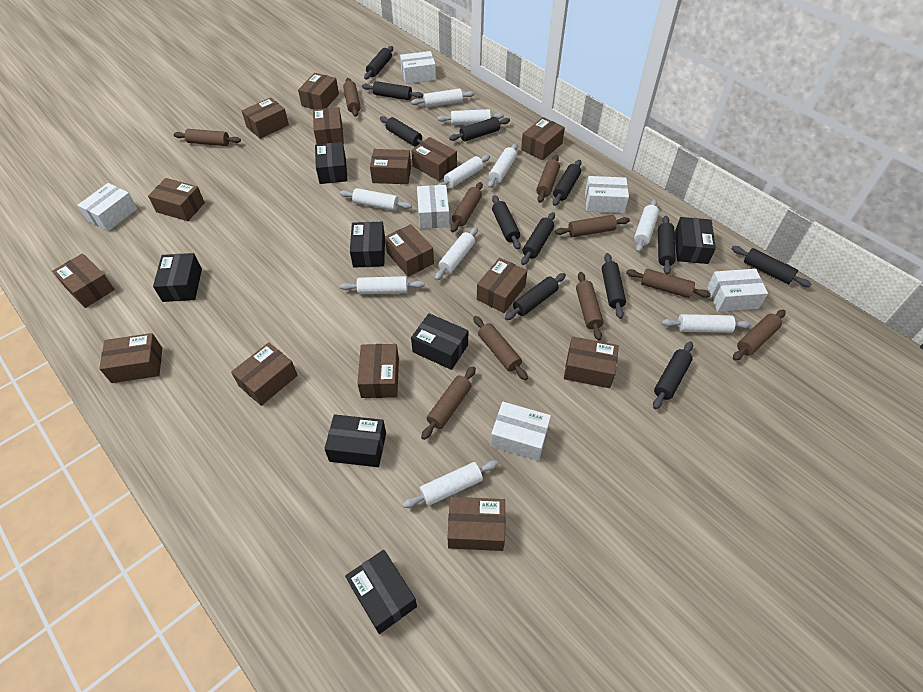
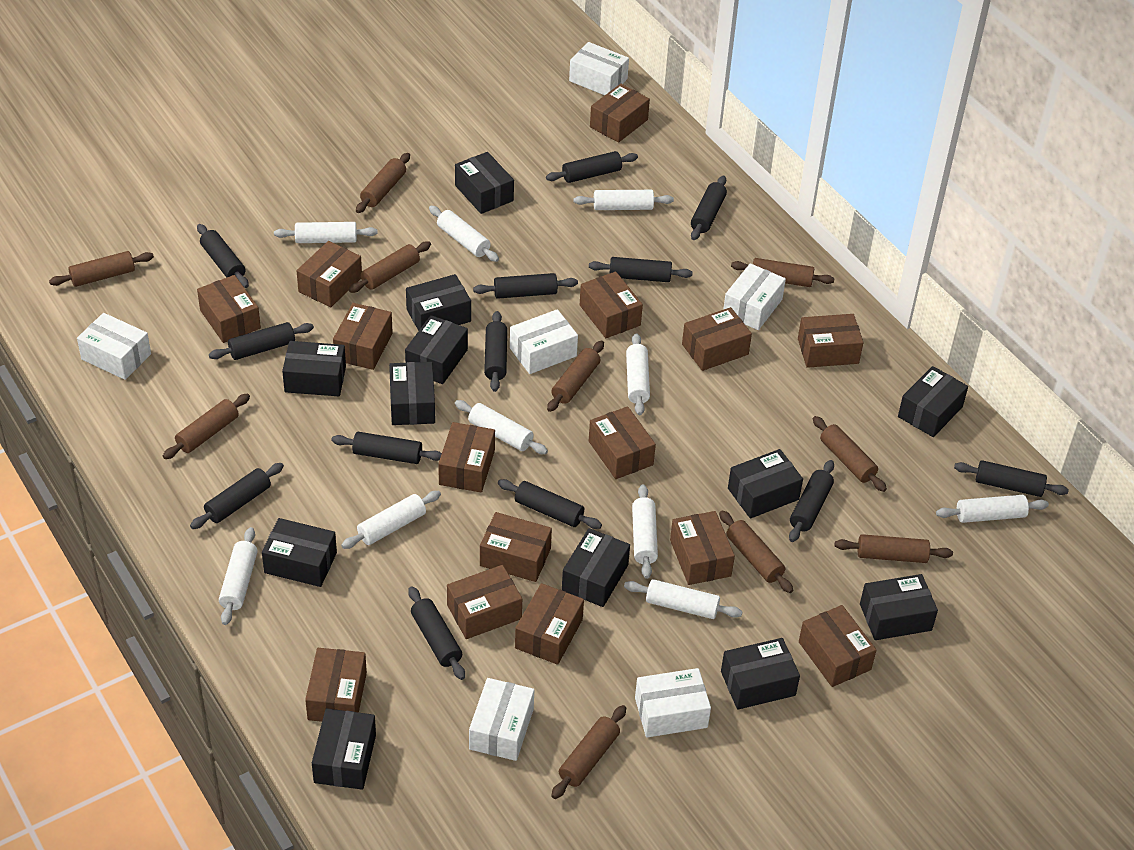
black box: [153,253,202,302] [315,142,348,184] [324,414,386,467] [345,550,417,634] [350,222,385,268] [411,313,468,370] [675,217,716,264] = 7 -> [262,518,337,587] [282,341,346,396] [312,708,376,790] [389,362,435,425] [405,315,468,384] [406,274,471,331] [455,152,514,214] [562,528,630,607] [721,638,800,710] [728,449,803,519] [860,574,938,640] [898,366,968,437] = 12
black rolling pin: [362,81,423,100] [364,46,393,79] [380,116,423,147] [449,117,510,141] [492,195,521,250] [505,273,566,320] [521,212,555,265] [553,160,581,206] [602,253,626,319] [653,341,693,409] [658,216,676,274] [731,246,812,287] = 12 -> [190,463,284,529] [197,224,249,288] [209,322,314,360] [331,432,442,464] [408,586,465,680] [473,273,578,299] [484,311,507,392] [498,479,602,529] [546,151,638,183] [589,257,693,282] [691,176,727,240] [789,460,834,542] [954,460,1069,497] = 13

